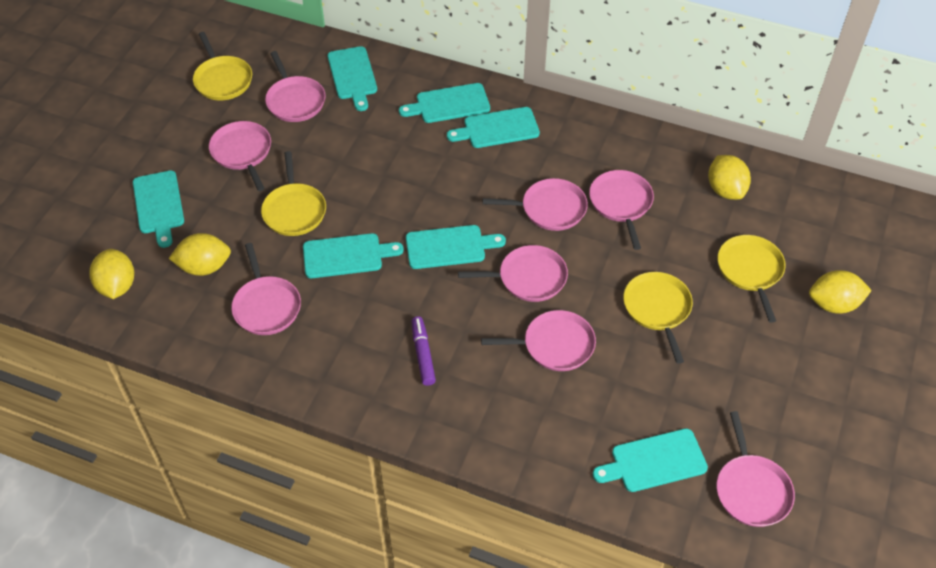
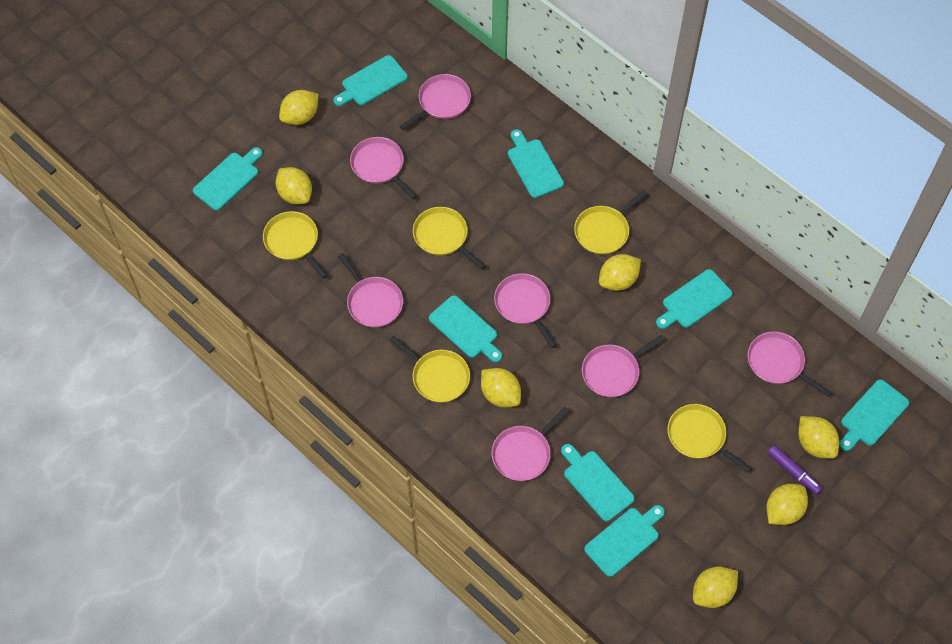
pink pan: [209,121,271,191] [231,243,301,335] [265,51,326,122] [458,245,568,302] [481,310,596,371] [483,178,588,231] [589,170,654,250] [717,411,795,527] = 8 -> [338,253,403,328] [350,137,417,199] [399,74,471,130] [492,407,569,481] [494,273,557,348] [582,335,665,397] [748,331,832,397] = 7
turquoise cutting board: [133,170,184,248] [303,233,404,278] [327,46,377,111] [399,83,490,123] [406,225,506,269] [447,107,540,148] [593,428,708,492] = 7 -> [193,147,263,211] [333,55,408,106] [429,295,502,363] [508,129,564,198] [561,444,635,522] [584,505,665,577] [656,269,732,329] [839,379,909,451] = 8
yellow lemon: [89,249,134,299] [169,233,231,276] [708,155,751,200] [809,270,872,314] = 4 -> [276,167,312,204] [279,90,319,125] [481,368,521,407] [599,254,641,291] [693,566,738,608] [766,484,808,525] [798,416,839,459] = 7
yellow pan: [193,32,252,100] [261,151,326,236] [623,272,693,364] [717,235,785,323] = 4 -> [263,211,328,279] [389,336,470,403] [413,207,486,269] [574,190,647,255] [667,404,752,473] = 5

